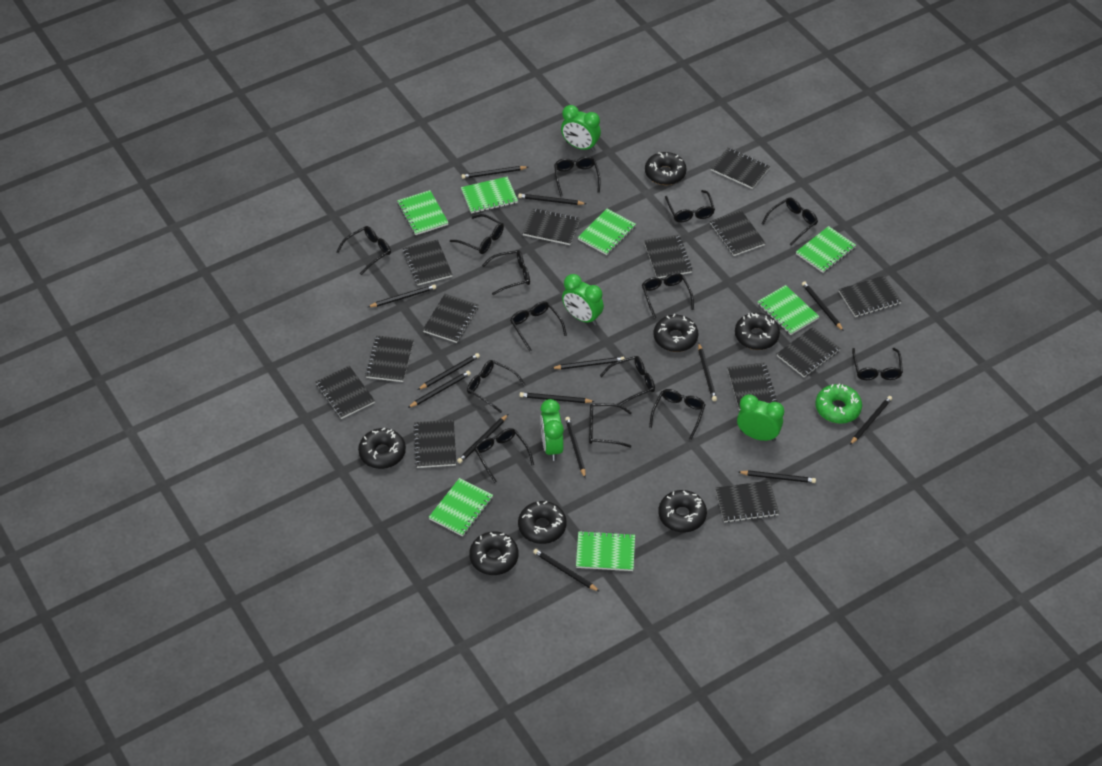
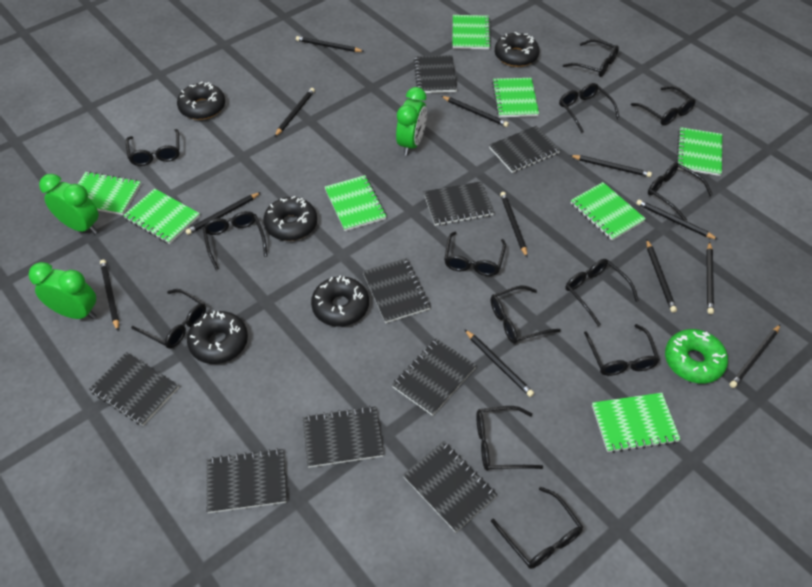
black donut: [358,428,406,469] [469,531,518,575] [518,501,566,544] [645,152,687,185] [654,314,698,352] [658,490,707,532] [735,313,780,350] = 7 -> [177,82,225,120] [187,311,248,364] [263,196,317,241] [311,276,369,327] [495,32,540,67] = 5
black glasses: [336,226,391,275] [450,214,504,254] [467,360,525,413] [474,428,534,483] [482,250,530,295] [510,301,567,351] [554,156,601,196] [589,403,632,448] [600,356,655,405] [642,273,694,318] [649,389,706,440] [665,190,715,223] [762,197,818,245] [852,348,903,380] = 14 -> [126,129,179,166] [131,289,206,349] [203,211,267,270] [444,231,506,276] [476,406,543,471] [491,286,561,344] [491,487,583,569] [559,83,620,133] [563,39,619,77] [565,259,639,326] [584,324,660,376] [631,86,696,126] [648,162,713,221] = 13
black notebook: [315,366,375,419] [365,336,414,382] [403,239,453,285] [413,420,456,468] [423,294,478,343] [523,208,580,245] [644,234,693,278] [710,210,765,256] [711,148,770,189] [716,480,779,523] [727,362,778,410] [777,327,840,377] [839,275,902,317] = 13 -> [89,352,179,426] [206,448,287,513] [303,406,384,468] [363,258,431,323] [392,338,477,416] [403,441,497,532] [413,55,457,93] [424,181,494,226] [489,126,560,173] = 9
black pencil: [368,284,436,307] [408,371,471,408] [418,353,480,390] [457,414,508,463] [461,166,528,179] [518,193,586,205] [519,392,595,403] [533,549,600,592] [552,357,625,370] [565,417,586,478] [698,344,717,401] [739,470,816,483] [802,281,844,331] [850,396,892,445] = 14 -> [100,260,119,331] [185,192,261,235] [274,88,315,137] [296,36,364,52] [441,96,509,127] [464,329,534,397] [500,192,527,257] [569,155,652,177] [636,199,718,240] [646,240,677,313] [706,242,714,314] [730,325,780,388] = 12
green clock: [540,399,564,461] [561,105,601,152] [562,274,604,325] [737,394,784,442] = 4 -> [28,262,96,319] [39,174,99,234] [396,87,427,156] = 3
green notebook: [397,190,449,235] [429,478,493,536] [461,177,518,214] [576,531,635,571] [578,209,636,255] [757,285,819,335] [796,226,856,273] = 7 -> [78,171,141,215] [123,189,200,244] [325,175,387,231] [452,15,491,49] [492,78,539,117] [571,182,646,240] [592,393,681,453] [676,127,722,176] = 8

